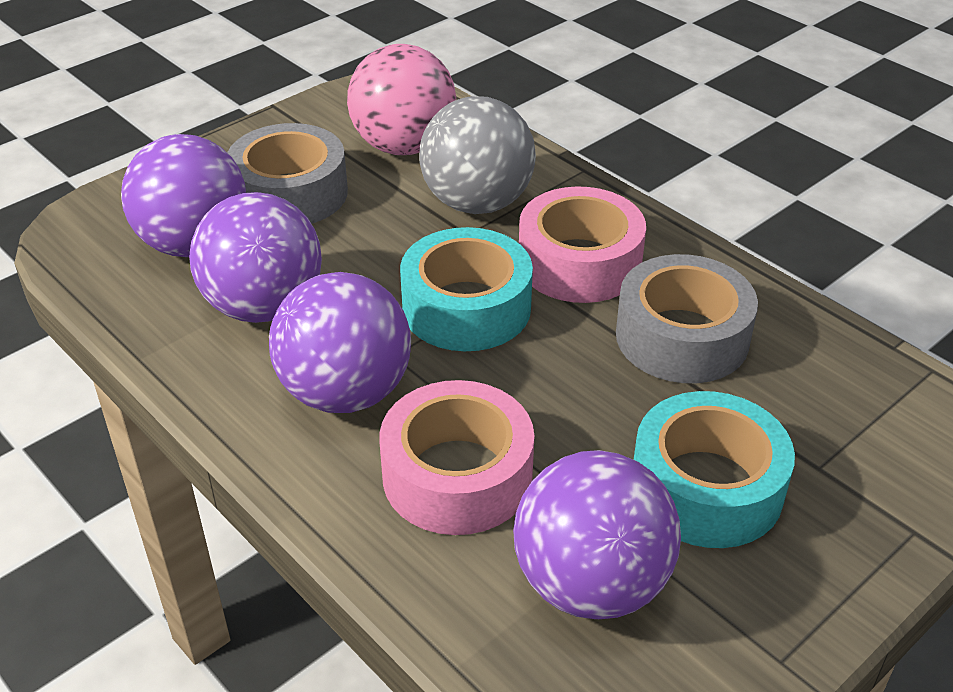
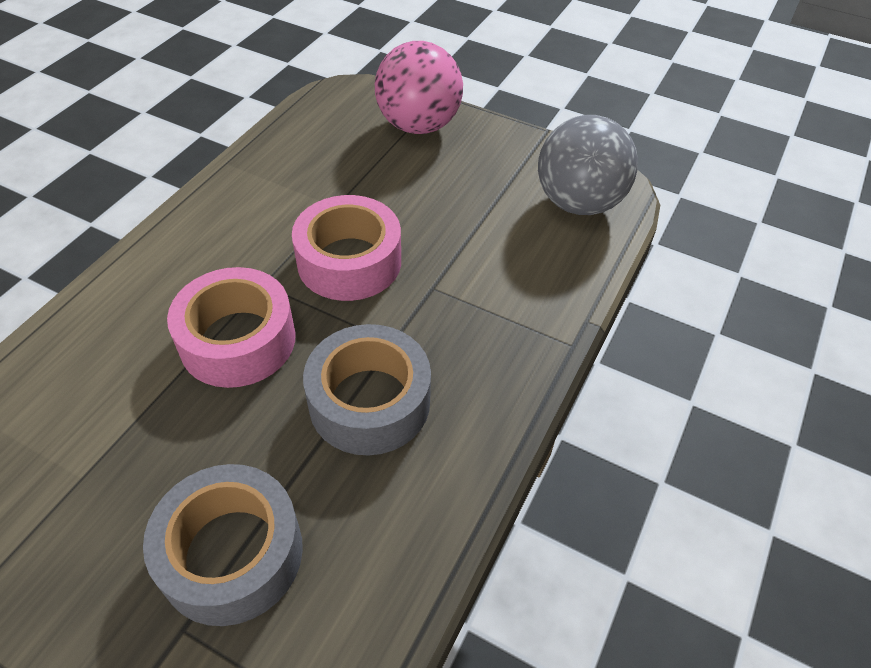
purple ball: [121,134,246,257] [189,192,322,323] [269,272,411,413] [513,450,681,619] = 4 -> none = 0
turquoise tape: [400,227,533,351] [634,391,795,548] = 2 -> none = 0

